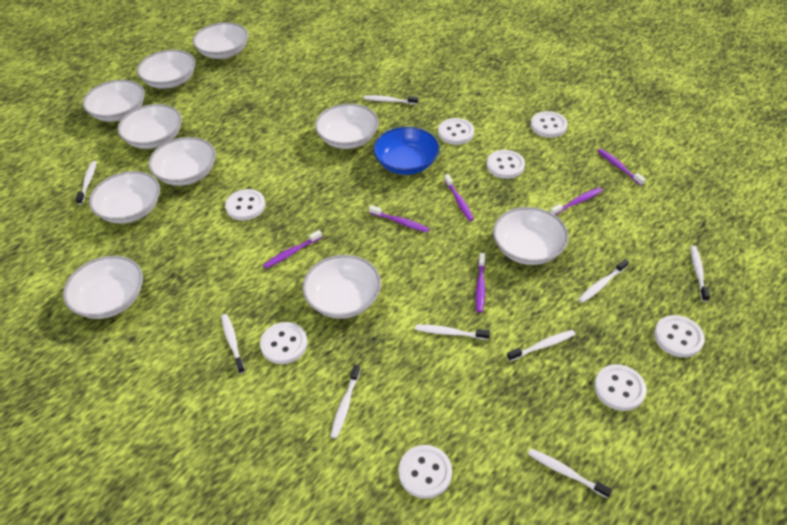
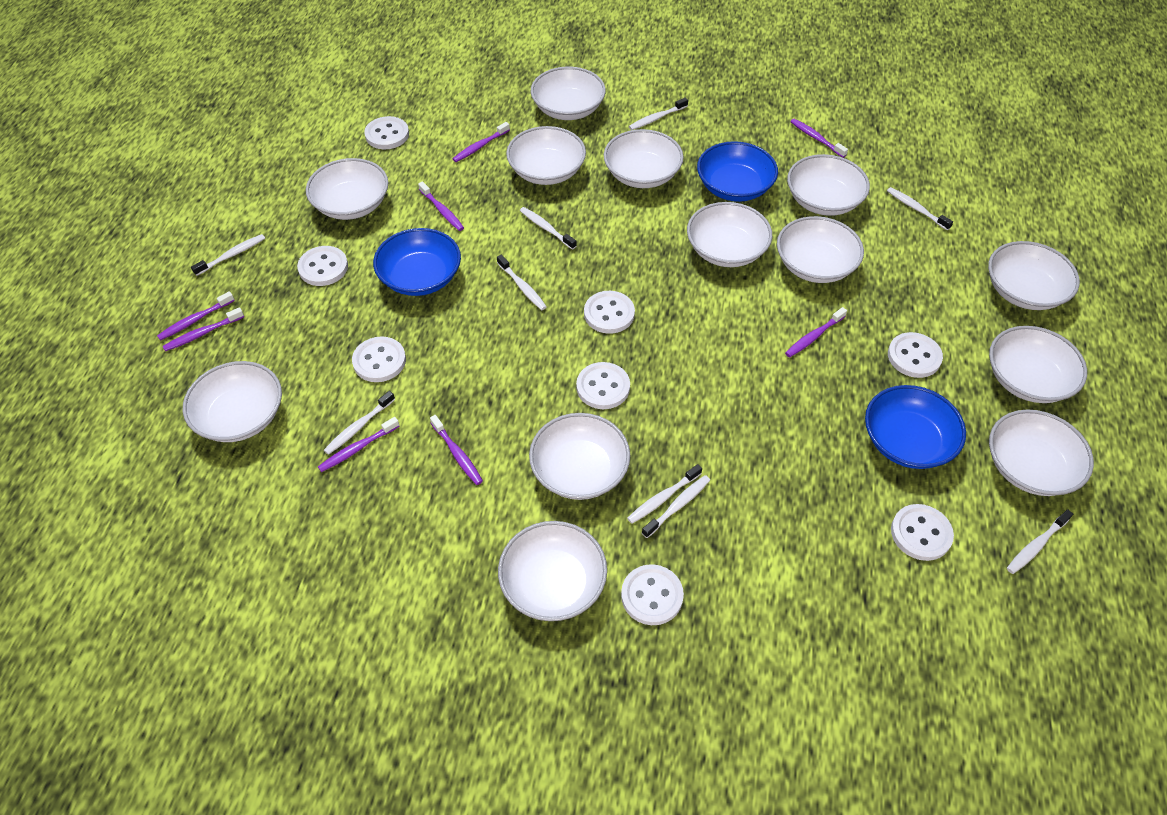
blue bowl: [373,127,440,175] = 1 -> [373,228,461,296] [697,141,778,202] [865,385,966,469] = 3
purple toothbrush: [263,230,322,269] [369,205,429,233] [444,174,474,221] [476,253,485,313] [550,187,602,215] [598,149,646,186] = 6 -> [157,291,235,341] [163,307,244,351] [318,417,399,472] [418,181,464,231] [430,415,483,485] [453,122,510,162] [785,307,847,357] [790,119,848,158] = 8
white bowl: [63,256,143,319] [83,80,145,122] [89,171,160,224] [118,104,182,149] [137,50,196,89] [148,137,216,186] [193,22,248,59] [302,255,381,319] [315,104,379,149] [493,207,569,265] = 10 -> [183,361,282,442] [306,158,389,220] [498,521,607,621] [506,126,586,185] [529,413,630,500] [531,67,606,120] [604,129,684,188] [687,202,772,267] [777,216,864,283] [787,154,870,216] [988,241,1080,310] [989,326,1087,403] [989,410,1094,496] = 13

